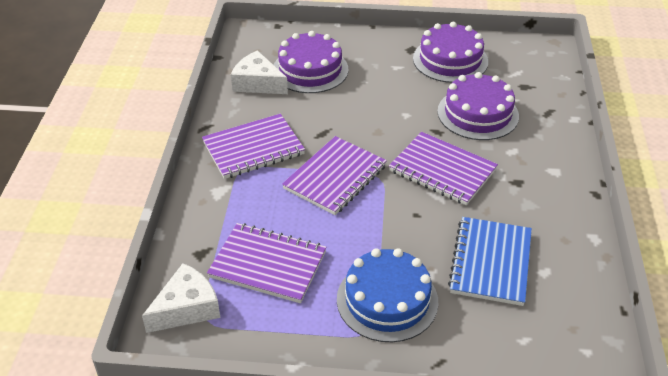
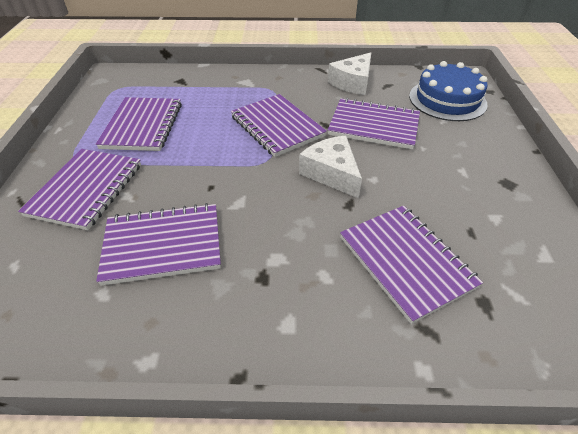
blue notebook: [448,217,532,306] = 1 -> none = 0
purple cake: [274,31,348,93] [413,22,488,83] [437,72,519,140] = 3 -> none = 0
purple notebook: [202,114,305,179] [207,223,327,303] [282,136,387,215] [389,132,498,205] = 4 -> [18,149,141,230] [96,97,182,151] [96,203,221,286] [231,94,327,157] [328,98,420,149] [340,206,483,324] = 6

